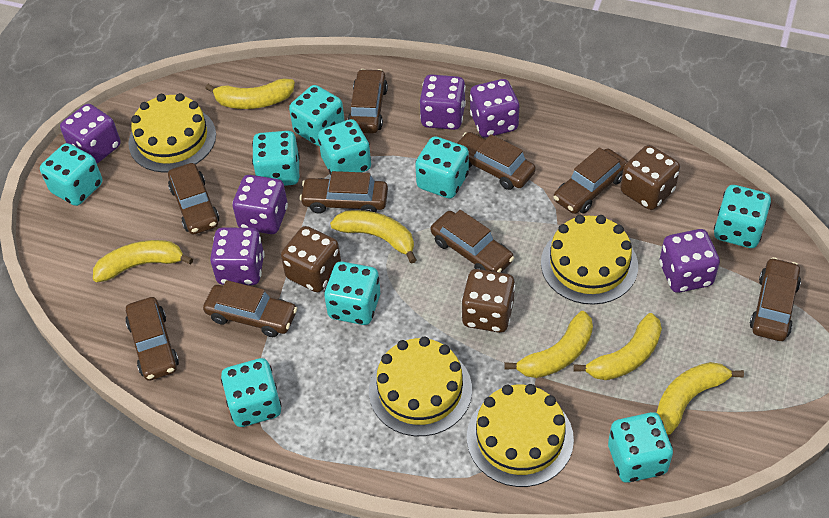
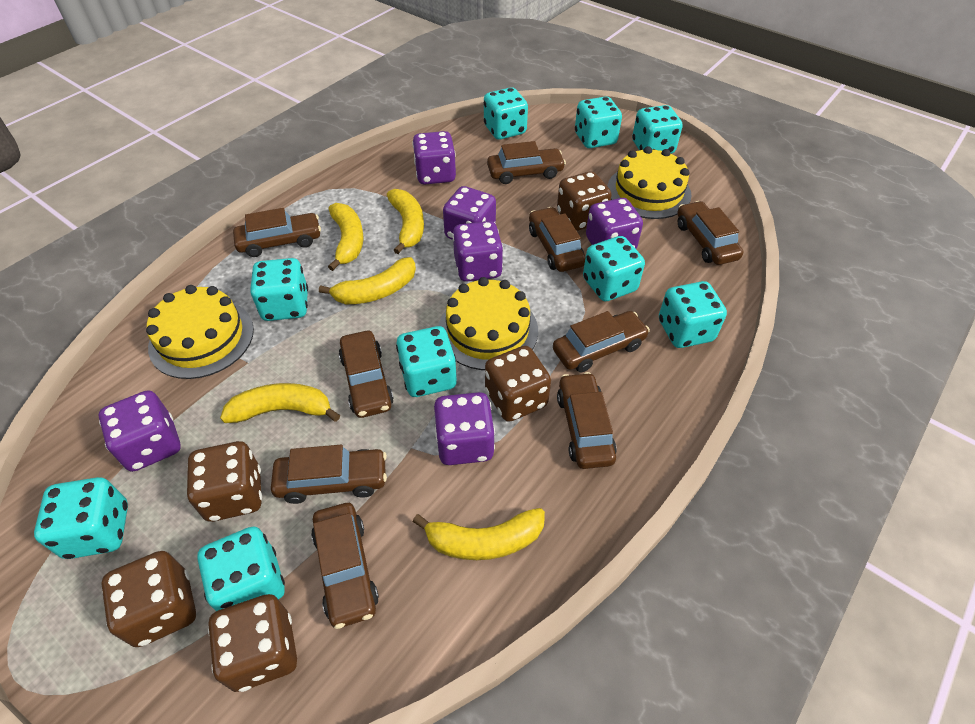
brown dice: [281,226,341,292] [461,269,515,333] [620,145,680,210] = 3 -> [101,551,196,647] [187,441,262,522] [208,594,297,692] [485,346,551,422] [557,171,612,231] = 5
yellow banana: [93,240,193,282] [205,79,295,109] [330,210,416,264] [505,311,593,378] [573,313,662,380] [657,362,744,435] = 6 -> [220,383,340,423] [319,257,416,304] [328,203,364,271] [387,189,424,254] [413,508,545,560] = 5
yellow cake: [128,93,216,173] [369,336,472,436] [467,384,574,487] [541,215,638,305] = 4 -> [146,285,254,379] [438,277,538,370] [607,146,692,219] = 3

